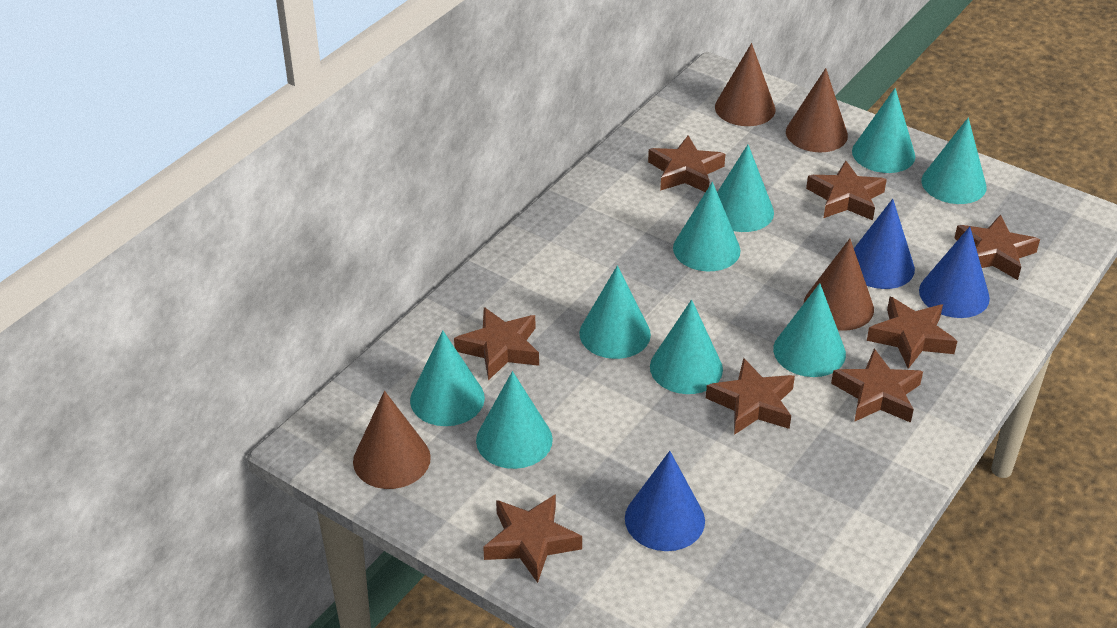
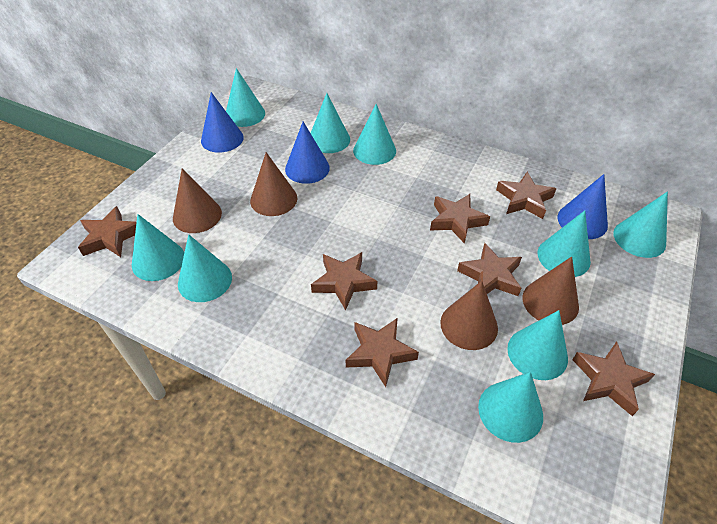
brown star: [454,307,539,380] [483,494,582,583] [648,136,725,192] [706,358,795,435] [806,160,887,220] [831,349,923,423] [867,297,957,369] [954,214,1040,280] = 8 -> [78,206,137,257] [311,252,377,310] [346,318,419,387] [430,194,490,244] [457,243,522,296] [496,172,556,219] [572,341,655,416] = 7

